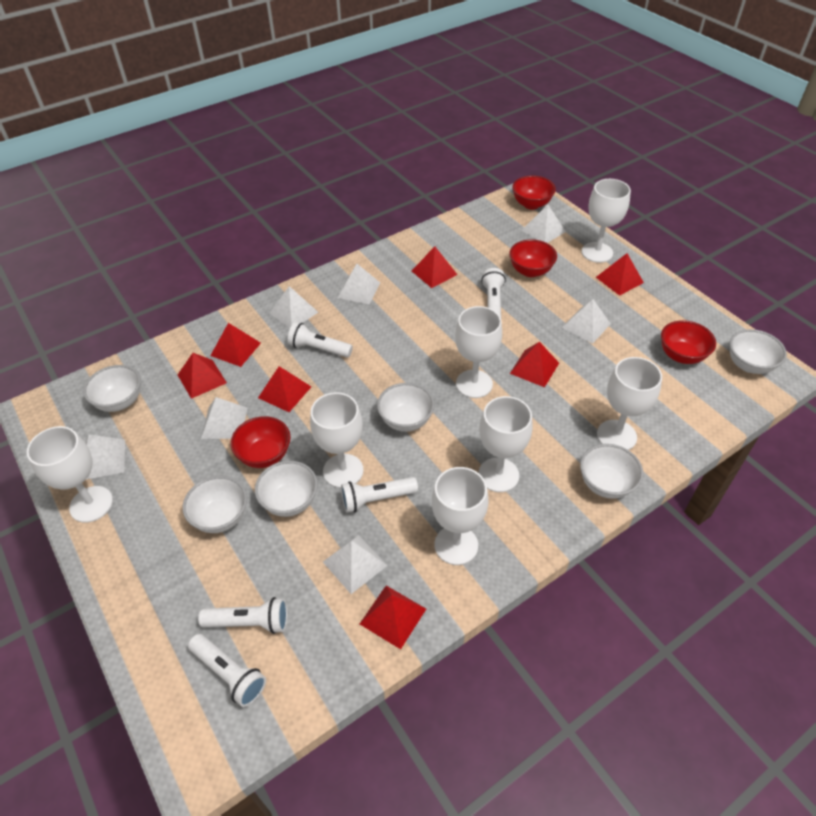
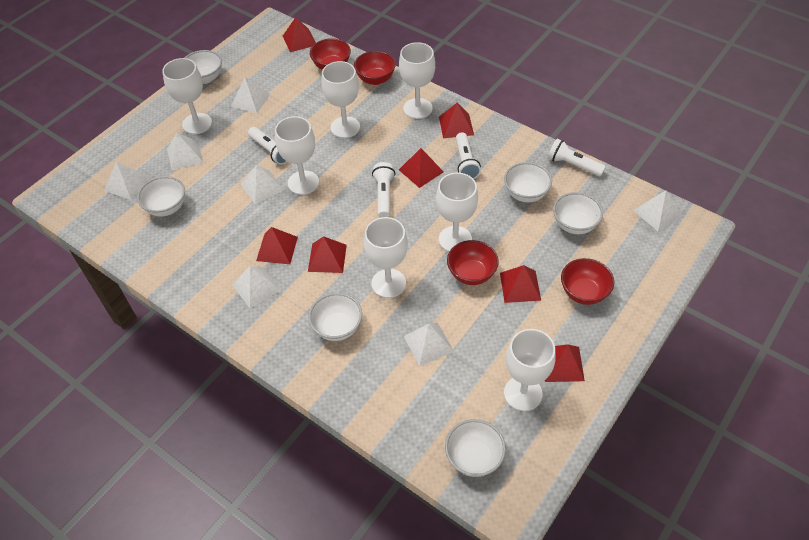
white flashlight: [188,634,266,707] [198,597,288,634] [287,322,353,357] [341,477,418,513] [481,268,506,317] = 5 -> [248,127,287,165] [372,162,396,217] [456,132,481,179] [548,139,606,176] = 4

